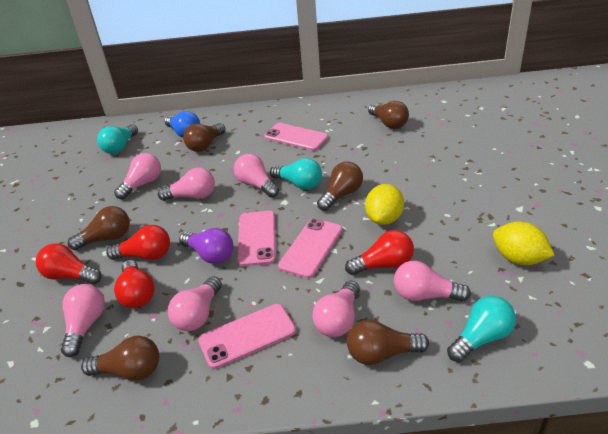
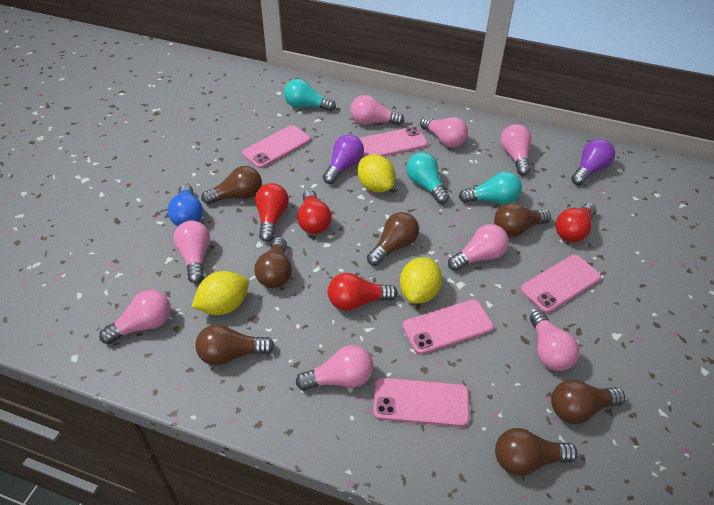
brown light bulb: [67,206,130,250] [81,335,159,381] [183,123,226,152] [317,162,363,211] [347,320,429,365] [368,101,409,129] = 6 -> [195,324,275,365] [202,166,262,204] [254,237,292,288] [367,212,419,266] [494,203,551,237] [495,428,578,476] [551,379,625,424] = 7
pink light bulb: [61,284,105,357] [114,153,161,199] [158,168,215,201] [168,276,222,331] [234,154,279,197] [312,281,360,337] [394,261,471,302] = 7 -> [99,290,171,344] [173,220,210,284] [296,345,373,391] [350,95,404,125] [420,117,468,148] [448,224,509,271] [500,124,532,176] [530,310,580,371] = 8
pink phone: [198,304,296,369] [237,211,276,267] [264,123,328,151] [278,219,342,278] = 4 -> [242,125,311,168] [359,127,428,157] [373,378,469,427] [402,299,494,354] [520,255,601,313] = 5
purple light bulb: [179,228,233,264] = 1 -> [323,135,364,184] [571,139,615,185] = 2
yellow lemon: [365,184,404,225] [493,222,555,265] = 2 -> [192,271,249,315] [357,154,395,192] [400,257,442,304] = 3

